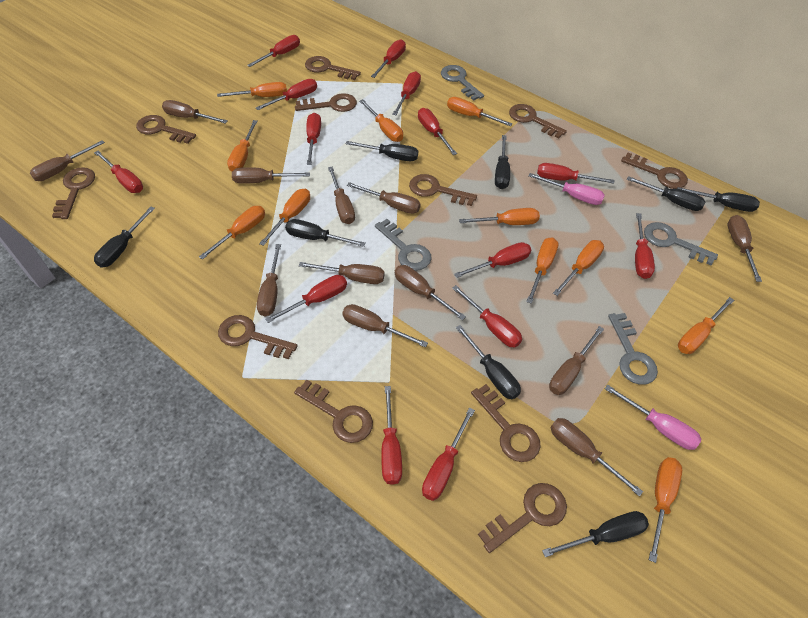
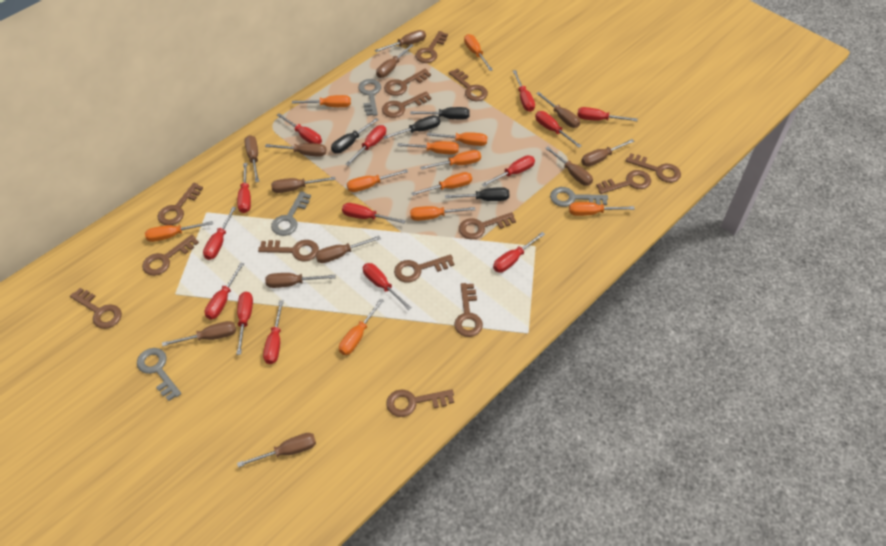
black screwdriver: [94,207,155,268] [285,219,366,247] [346,141,418,161] [456,325,521,399] [495,135,510,189] [542,511,649,557] [627,176,705,211] [677,187,760,212] = 8 -> [331,118,379,154] [383,115,440,139] [410,107,470,119] [445,187,509,201] = 4
brown key: [52,167,95,219] [136,115,196,144] [218,315,297,359] [294,380,373,443] [295,93,357,112] [305,56,361,80] [409,174,477,206] [471,384,540,462] [478,483,567,553] [509,104,567,139] [621,153,688,189] = 11 -> [70,288,122,329] [142,235,199,276] [158,183,203,225] [258,240,319,261] [382,91,431,118] [384,69,431,96] [386,389,454,417] [394,255,454,283] [415,31,448,63] [449,68,488,101] [454,283,483,337] [459,212,516,239] [596,170,651,194] [626,153,681,183] = 14
pink screwdriver: [529,173,605,205] [605,384,702,450] = 2 -> none = 0

